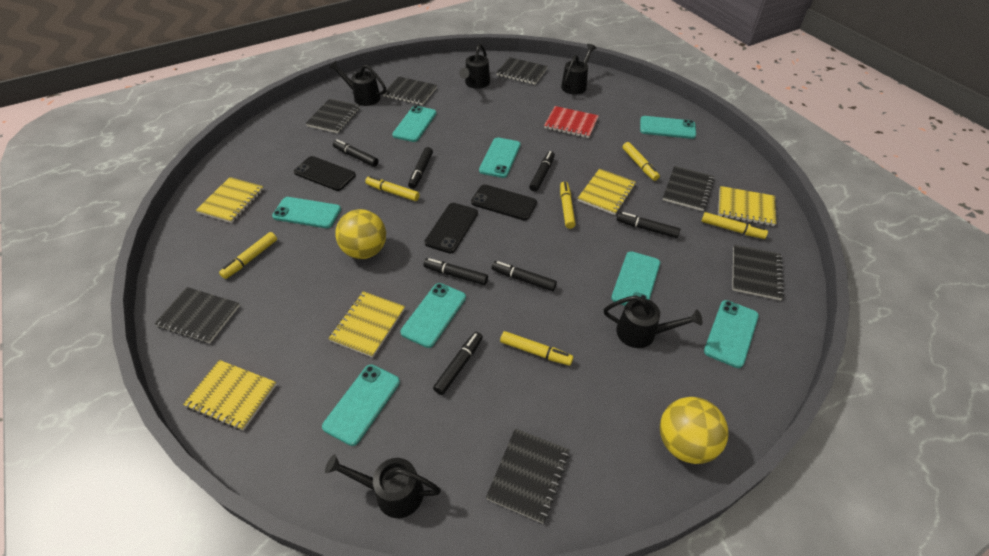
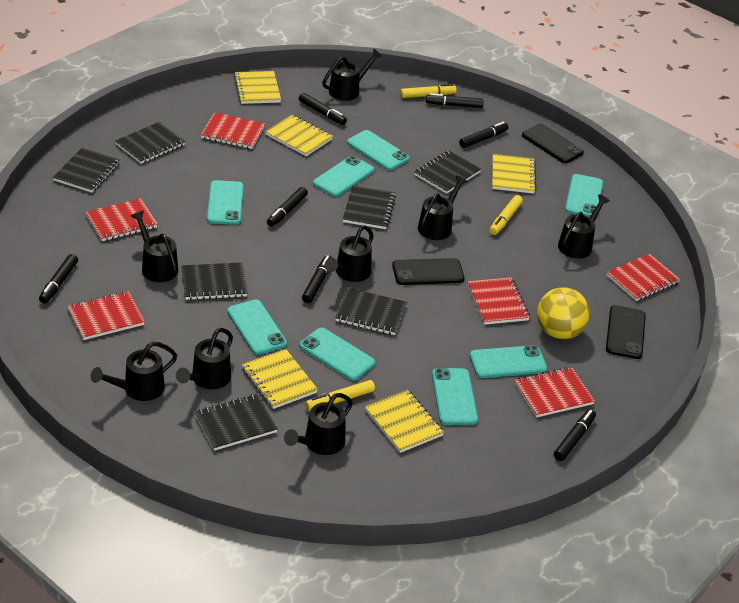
black watering can: [325,454,441,518] [329,61,386,106] [459,44,490,89] [561,44,596,95] [604,295,703,348] = 5 -> [91,342,177,401] [131,211,178,282] [176,328,233,390] [284,393,353,455] [322,48,382,101] [325,225,373,282] [418,175,468,240] [558,194,610,259] = 8
red notebook: [544,106,599,138] = 1 -> [68,291,145,340] [86,198,158,241] [201,112,265,149] [468,277,530,325] [515,367,595,417] [606,254,680,301] = 6
yellow ball: [335,209,386,259] [660,397,728,464] = 2 -> [537,287,590,339] = 1
yellow marker: [219,232,277,279] [365,176,420,201] [500,331,573,366] [560,182,576,229] [622,142,660,181] [702,212,768,239] = 6 -> [305,380,375,411] [400,84,457,98] [489,195,523,235] = 3

